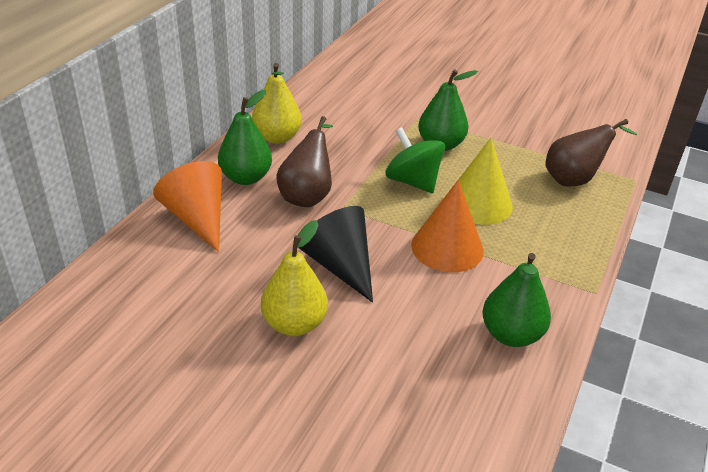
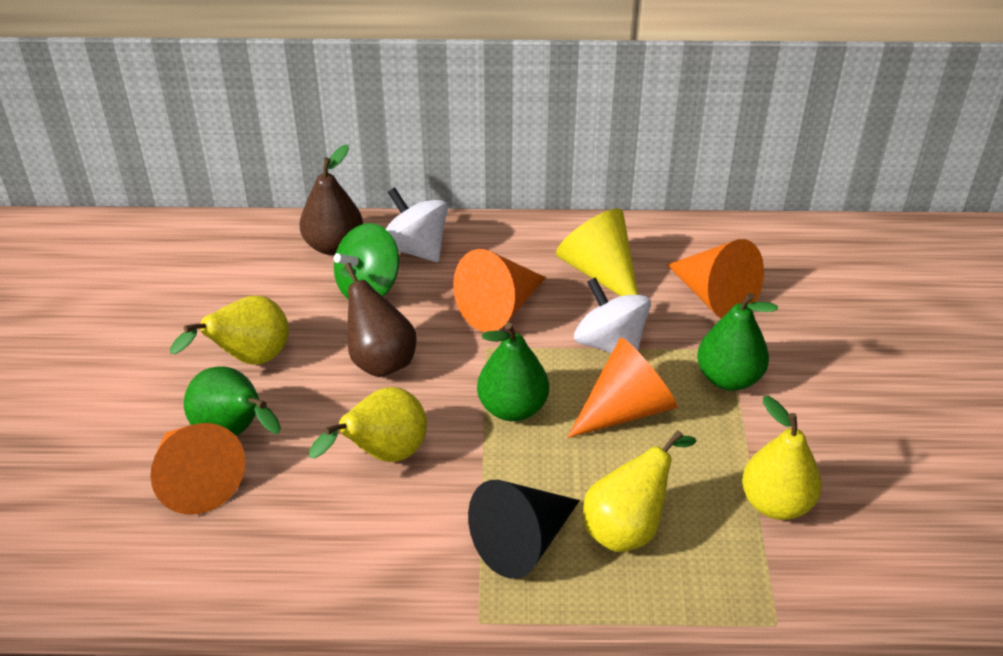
orange cone: [153,161,222,252] [411,180,484,272] = 2 -> [150,423,246,515] [453,249,546,332] [567,338,678,438] [667,239,764,318] = 4
white spinning top: none = 0 -> [386,187,448,262] [574,277,651,354] = 2
yellow pear: [252,63,302,144] [261,220,328,336] = 2 -> [170,295,289,365] [309,387,427,462] [583,430,697,552] [742,396,822,520] = 4

